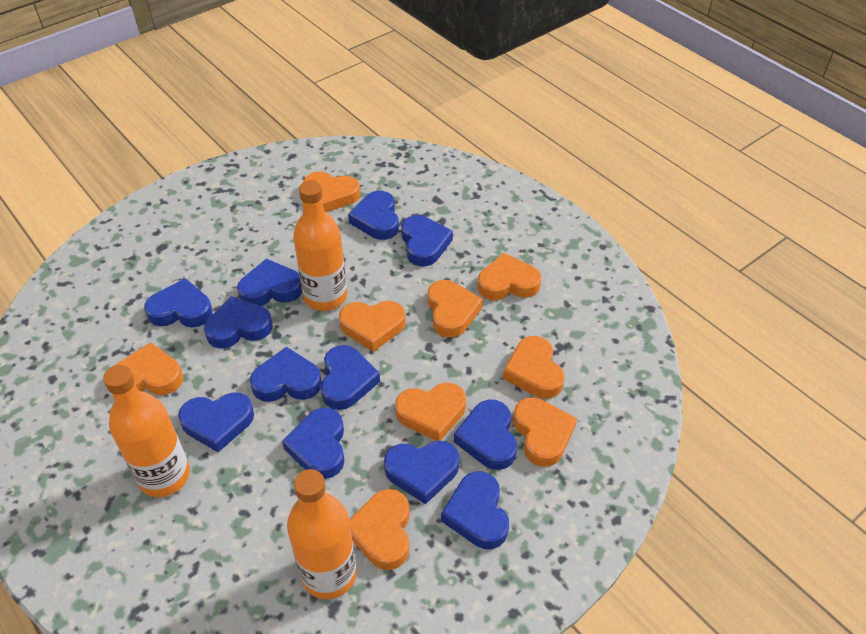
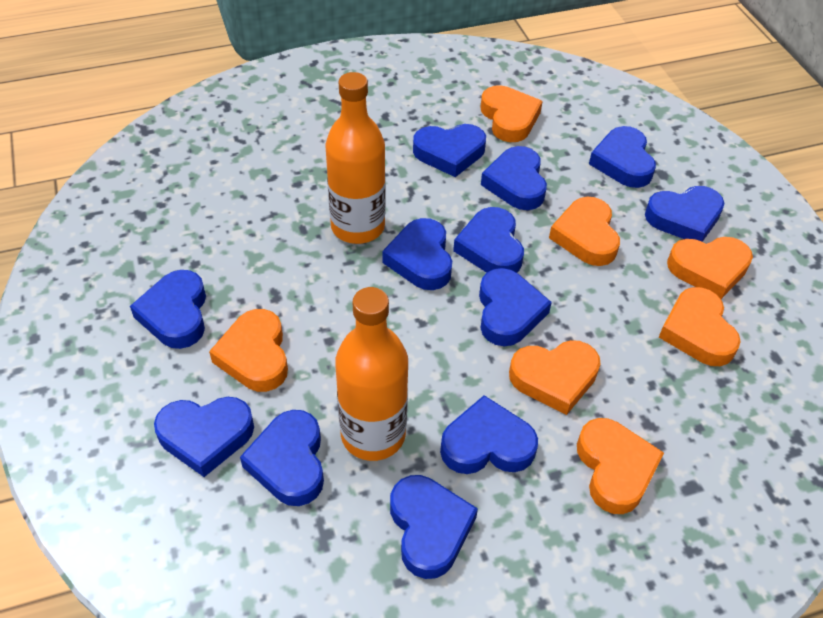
orange bottle: [103,365,190,497] [287,469,357,599] [293,180,347,311] = 3 -> [325,72,386,244] [335,287,408,461] = 2
orange heart: [116,342,183,395] [303,172,360,212] [339,301,406,352] [349,489,410,570] [395,383,466,441] [428,280,483,337] [478,253,541,300] [503,336,565,399] [513,397,577,467] = 9 -> [209,309,288,392] [480,85,543,142] [509,340,601,415] [549,197,620,266] [577,418,664,514] [659,287,741,366] [667,237,753,299] = 7

